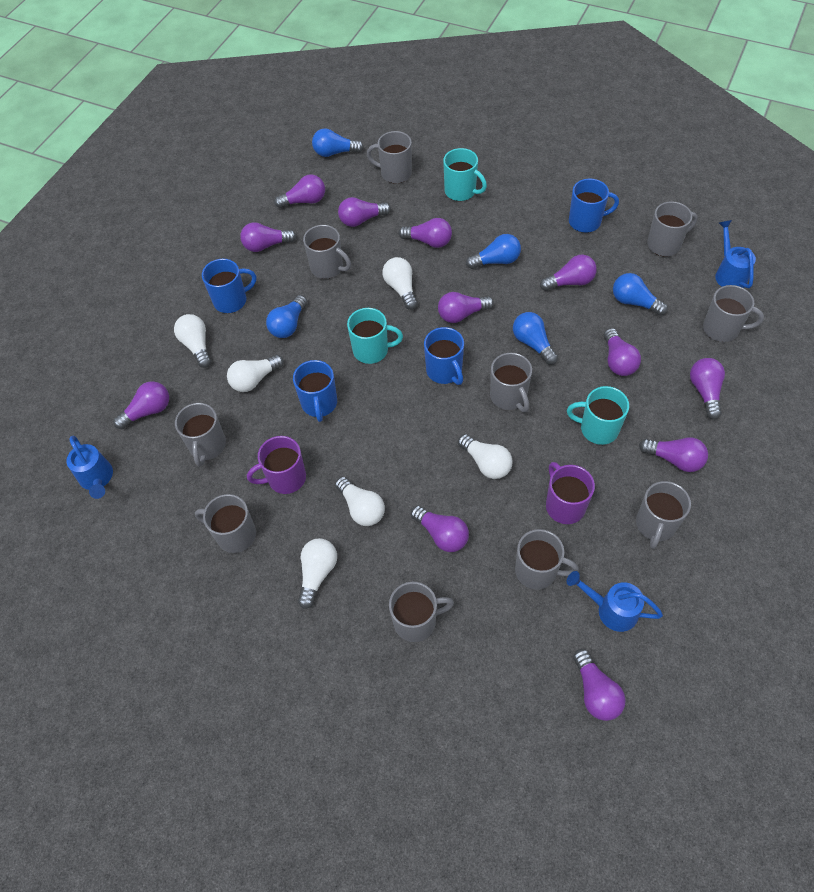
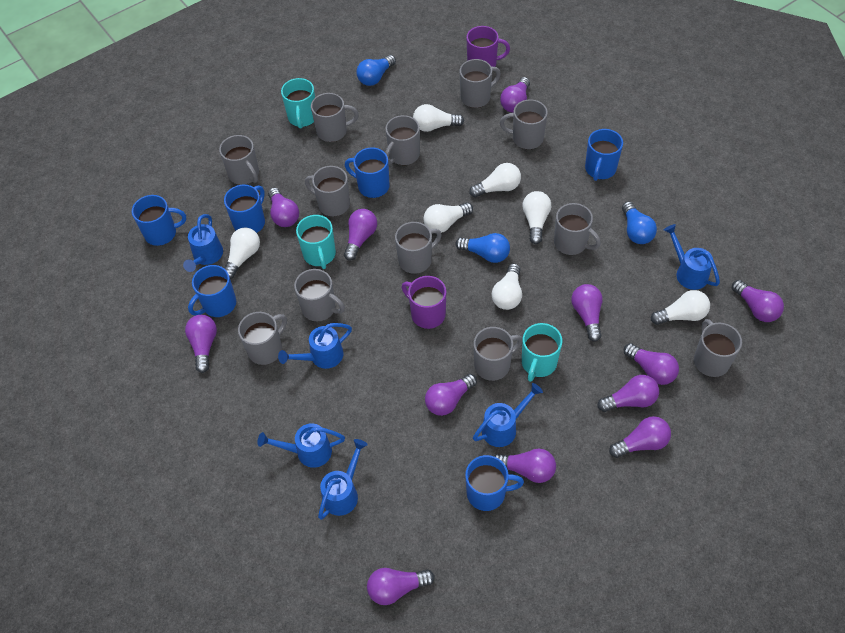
blue light bulb: [266,295,307,338] [312,128,364,157] [466,234,521,269] [513,312,558,365] [613,273,668,316] = 5 -> [356,55,396,86] [455,233,510,263] [622,201,657,244] = 3
blue mug: [202,259,256,313] [293,360,337,422] [424,327,464,385] [569,179,619,233] = 4 -> [132,195,186,246] [188,265,236,317] [224,184,265,233] [345,147,390,198] [465,455,524,511] [585,129,623,181] = 6
blue watering can: [67,436,113,499] [567,571,663,632] [715,220,756,288] = 3 -> [183,214,223,272] [258,423,345,468] [278,323,352,369] [318,439,368,520] [473,383,543,447] [664,224,720,290] = 6
grey mug: [175,403,226,467] [195,494,256,553] [303,225,351,279] [367,131,412,184] [389,582,454,642] [490,353,532,412] [515,529,579,590] [636,481,691,549] [647,201,698,256] [703,285,764,342] = 10 -> [219,135,259,185] [238,312,287,365] [294,269,345,321] [305,166,350,216] [311,93,359,142] [385,115,420,165] [395,222,442,274] [460,59,501,108] [474,327,523,381] [500,99,548,149] [554,203,601,255] [694,319,742,377] = 12
white light bulb: [174,314,211,368] [227,355,284,392] [298,538,337,609] [335,477,385,526] [382,257,418,310] [458,434,513,479] = 6 -> [224,228,260,279] [413,104,464,132] [424,202,473,233] [469,163,521,197] [492,263,522,310] [522,191,551,244] [651,290,710,325] = 7

